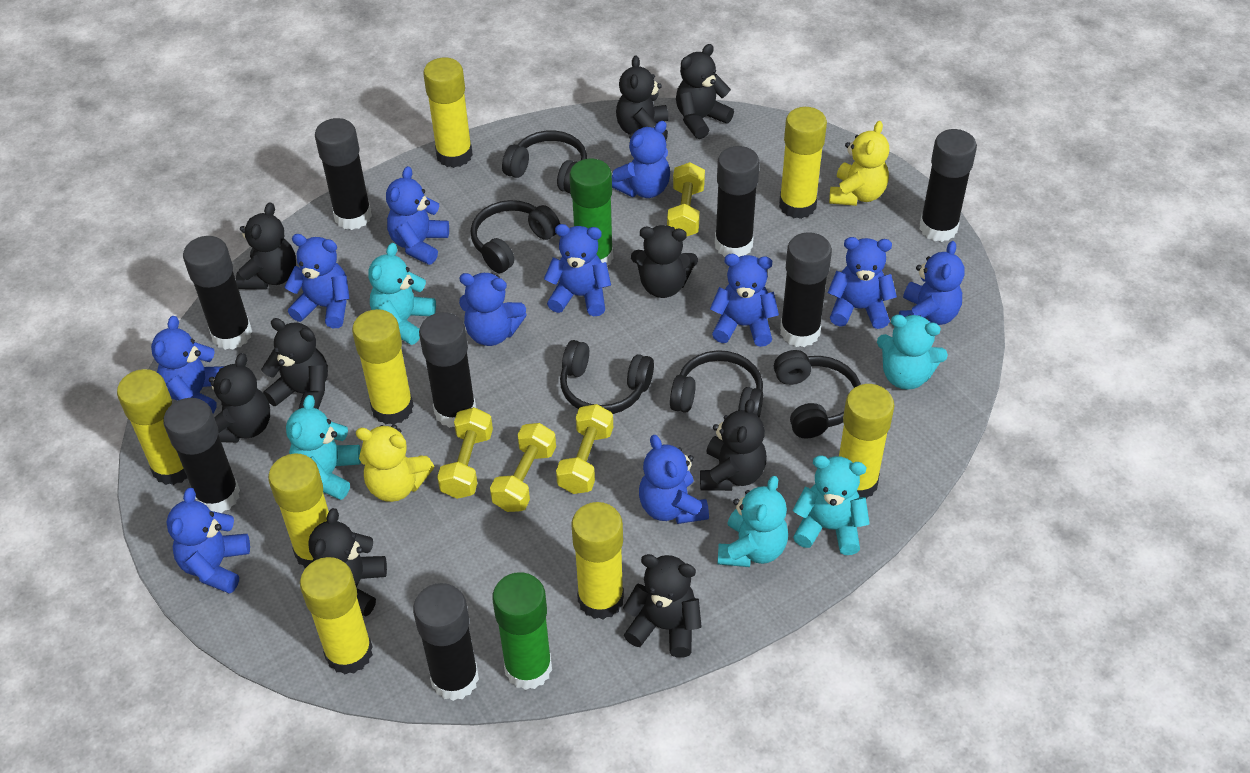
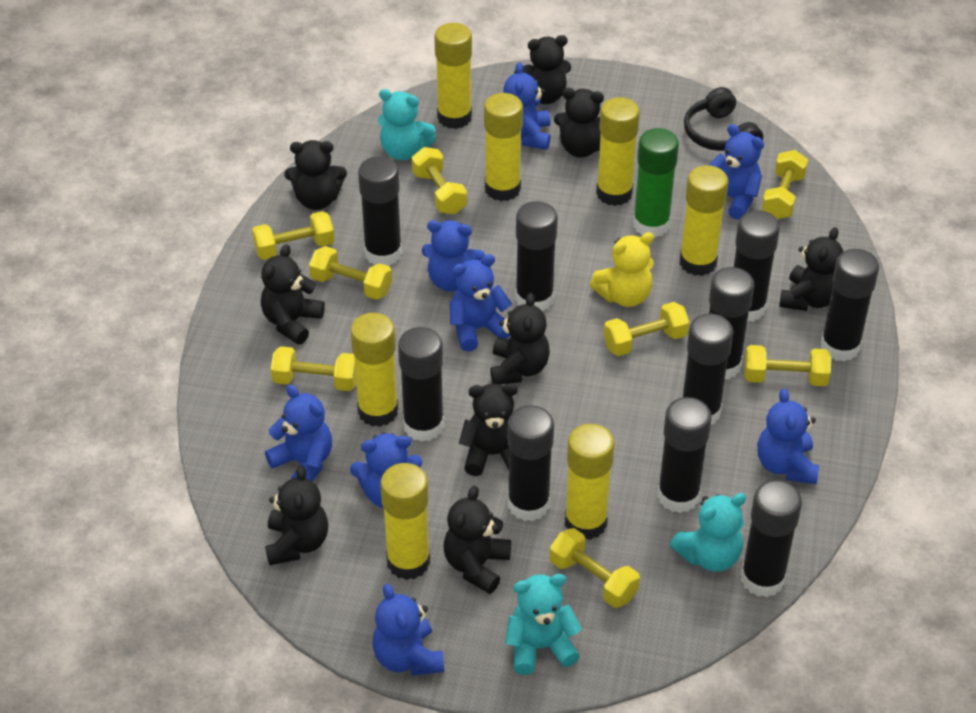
black glue stick: [163,398,240,513] [183,236,252,350] [315,118,372,230] [413,583,479,701] [419,312,476,428] [715,146,760,257] [780,232,832,347] [920,129,977,242] = 8 -> [358,156,402,266] [398,327,444,442] [508,405,554,521] [515,201,558,312] [657,397,712,513] [682,313,733,424] [709,267,755,380] [734,210,780,322] [741,480,802,597] [821,249,879,361] = 10
black headphones: [471,200,560,273] [502,131,587,194] [560,340,654,414] [670,350,763,418] [774,350,861,439] = 5 -> [684,87,763,151] = 1
blue teddy bear: [151,316,225,413] [167,488,250,594] [285,234,350,328] [386,166,449,265] [459,273,527,346] [544,224,611,316] [612,121,670,198] [639,435,709,524] [710,254,779,347] [828,237,897,329] [899,241,964,325] = 11 -> [265,385,332,481] [350,432,422,508] [372,584,444,676] [422,220,485,292] [450,254,512,351] [503,62,551,150] [709,124,764,220] [757,389,819,484] = 8
green glue stick: [493,572,552,690] [569,159,613,266] = 2 -> [633,128,679,238] = 1
turquoise teddy bear: [286,395,361,500] [368,243,436,345] [717,476,788,567] [793,455,870,555] [877,314,948,390] = 5 -> [378,89,436,160] [505,574,582,675] [670,493,746,572] = 3
yellow dumbbell: [437,407,493,499] [490,423,556,512] [556,404,613,494] [667,162,705,236] = 4 -> [252,211,334,260] [271,346,356,391] [309,246,392,300] [411,147,467,214] [549,528,640,608] [603,302,690,356] [744,345,831,386] [762,150,808,219] = 8
yellow glue stick: [117,369,187,485] [268,453,329,568] [300,557,373,674] [352,309,414,425] [423,58,473,168] [571,502,624,619] [779,107,827,219] [839,384,894,499] = 8 -> [350,313,398,427] [380,463,430,580] [434,23,472,129] [484,93,523,201] [565,424,615,540] [596,97,640,206] [680,165,728,276] = 7
yellow teddy bear: [356,425,434,502] [829,121,889,206] = 2 -> [590,232,654,307] = 1

